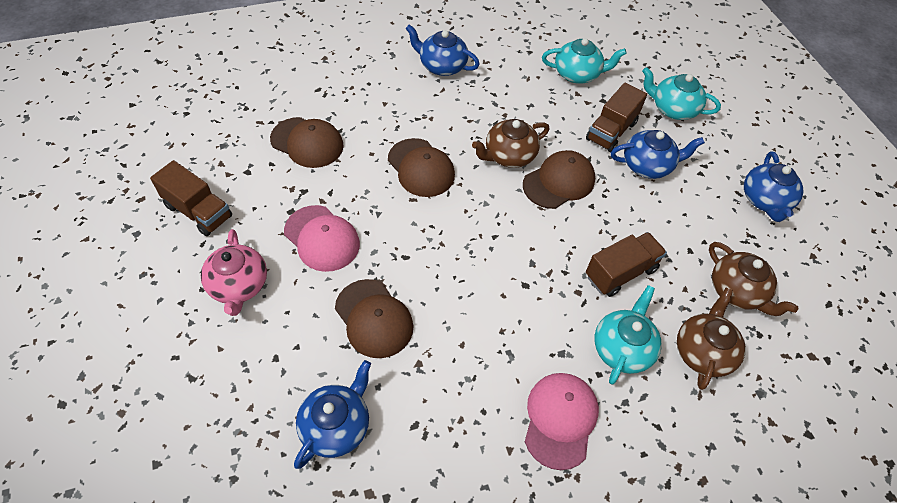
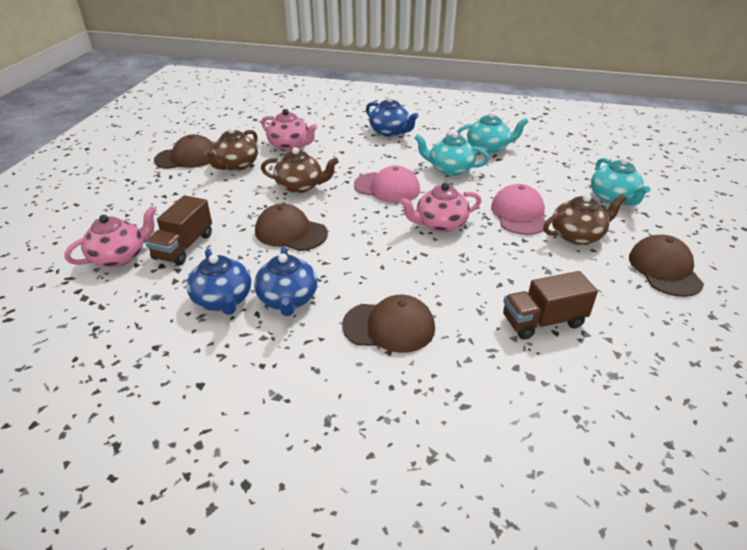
blue teapot: [294,360,371,469] [405,24,480,76] [611,130,705,179] [744,151,804,222] = 4 -> [186,249,251,315] [254,246,317,316] [366,96,419,137] = 3
brown truck: [150,160,232,236] [586,83,647,152] [586,232,667,297] = 3 -> [146,195,212,265] [503,271,598,340] = 2
pink teapot: [201,229,267,316] = 1 -> [65,206,156,267] [261,109,318,151] [400,183,481,232] = 3

